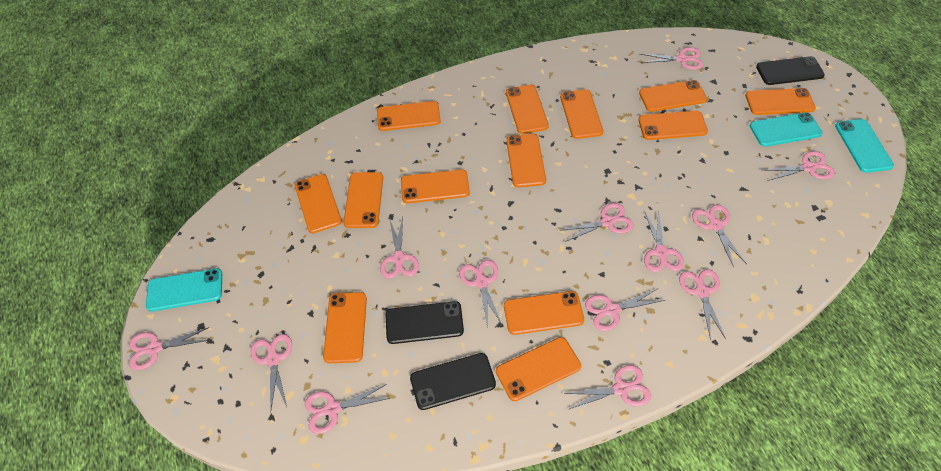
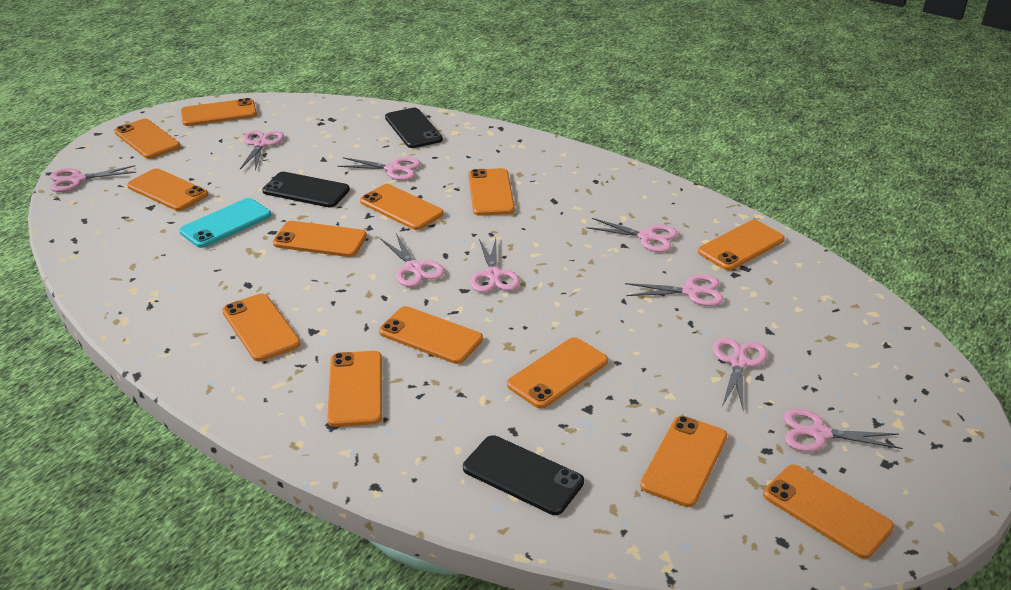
pink scissors: [129,327,209,370] [251,334,292,409] [305,384,390,434] [380,217,419,279] [459,260,502,328] [559,203,633,242] [563,365,651,409] [585,288,665,331] [640,47,703,70] [644,210,684,272] [679,269,726,340] [692,204,747,267] [764,151,835,181] = 13 -> [50,165,136,192] [240,130,284,171] [338,157,421,180] [380,233,444,287] [470,238,520,292] [586,218,678,252] [625,275,724,306] [713,338,767,411] [784,409,902,452] = 9
turquoise phone: [146,268,222,312] [750,112,823,147] [835,119,894,173] = 3 -> [179,198,271,248] = 1

